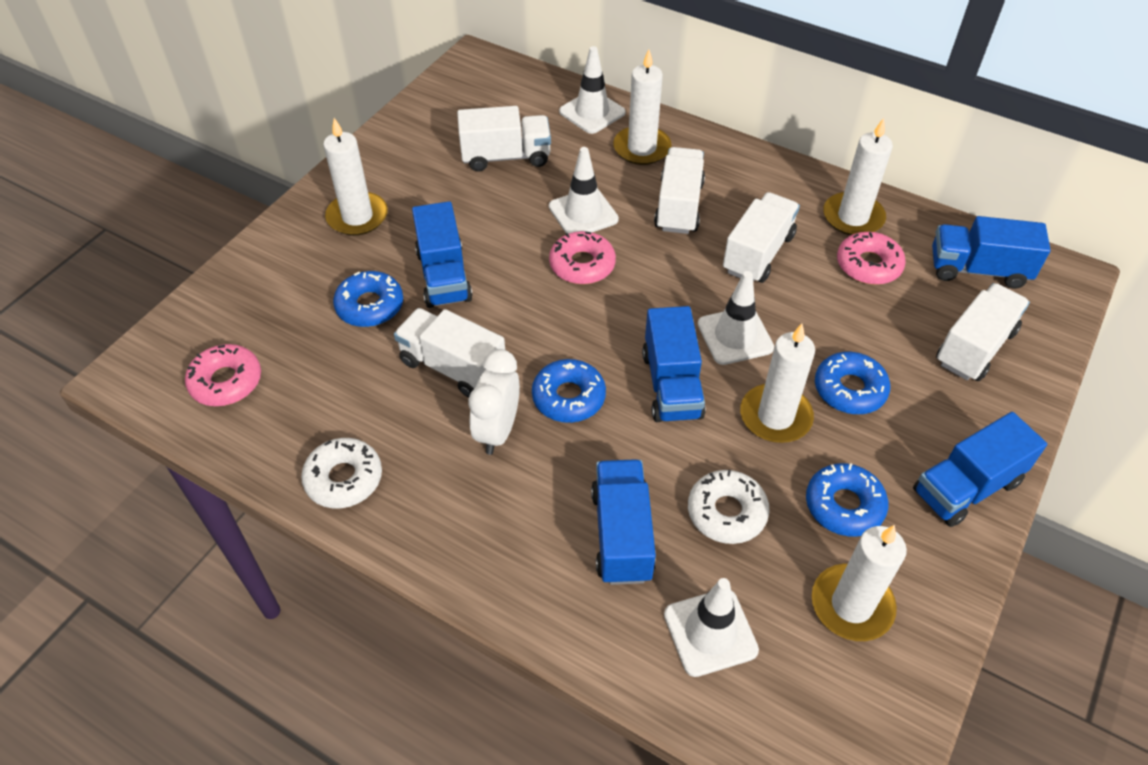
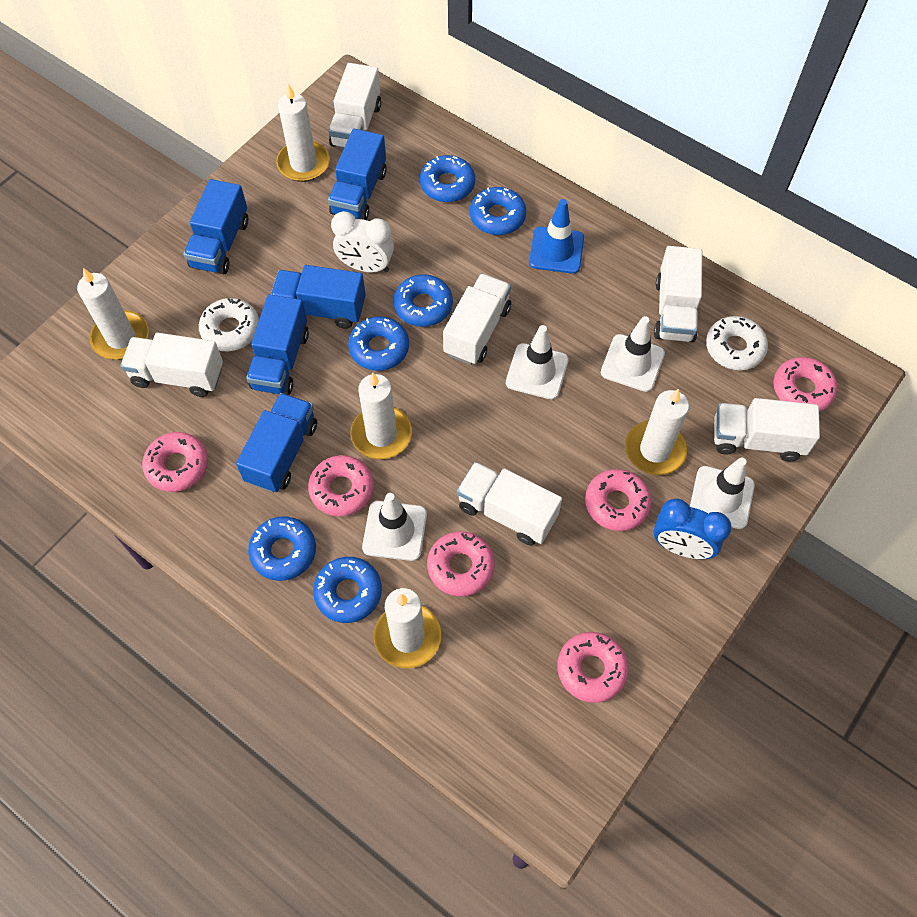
blue clock: none = 0 -> [653,499,732,559] = 1
blue donut: [333,271,403,327] [532,359,606,423] [806,463,888,537] [815,352,890,414] = 4 -> [248,516,316,581] [313,557,382,623] [348,316,409,371] [393,274,453,327] [420,155,475,202] [470,187,526,235] = 6
blue traffic cone: none = 0 -> [529,199,584,274] = 1
pink donut: [185,344,261,406] [549,231,616,284] [837,232,906,285] = 3 -> [142,432,208,492] [308,455,374,517] [427,531,495,597] [557,632,629,703] [585,469,651,531] [774,357,837,412] = 6
white truck: [394,308,505,397] [457,106,551,172] [654,147,705,234] [723,192,800,283] [936,283,1030,381] = 5 -> [120,333,223,397] [328,63,381,148] [443,274,511,365] [457,462,562,546] [654,246,702,342] [714,398,820,461] = 6

